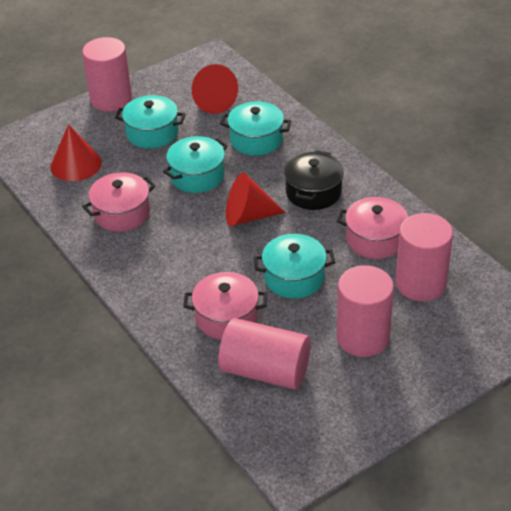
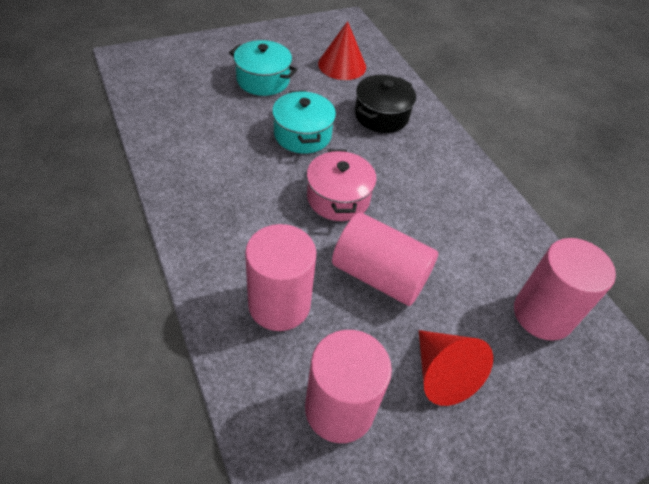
pink pot: [82,172,156,232] [183,272,267,339] [337,197,408,259] = 3 -> [306,149,377,221] = 1
red cone: [50,124,102,181] [192,64,238,114] [226,173,286,226] = 3 -> [318,21,366,80] [419,330,493,406] = 2
turquoise pot: [115,95,186,149] [163,136,228,193] [220,101,291,156] [253,234,335,299] = 4 -> [229,40,298,96] [272,90,336,153] = 2

